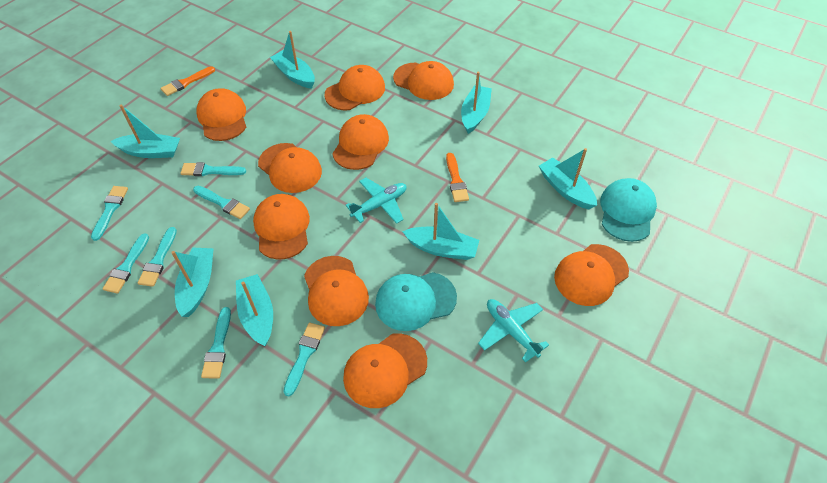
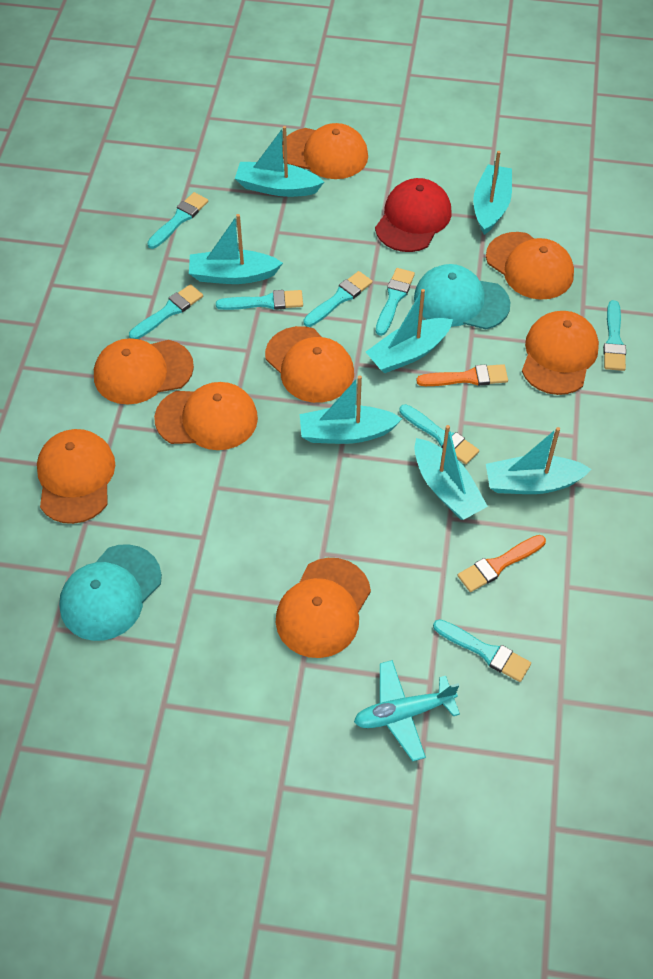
orange cap: [196,88,246,141] [253,194,310,260] [258,143,322,193] [304,256,369,326] [324,65,385,110] [332,114,389,170] [343,333,427,408] [393,61,454,100] [554,244,629,306] = 9 -> [37,429,115,524] [94,338,194,405] [154,382,258,450] [265,326,354,403] [275,558,371,658] [282,123,368,179] [486,232,574,300] [522,311,599,395] = 8
red cap: none = 0 -> [375,178,451,252] = 1
turquoise brush: [91,186,128,241] [102,233,149,294] [138,227,177,287] [181,162,246,176] [193,186,250,219] [201,307,231,379] [283,322,325,396] = 7 -> [129,284,203,339] [147,192,208,249] [216,290,303,310] [303,271,373,327] [376,268,415,336] [399,404,479,464] [433,619,531,682] [603,300,626,371] = 8
turquoise plane: [346,178,407,224] [478,299,549,363] = 2 -> [354,660,460,761] = 1

